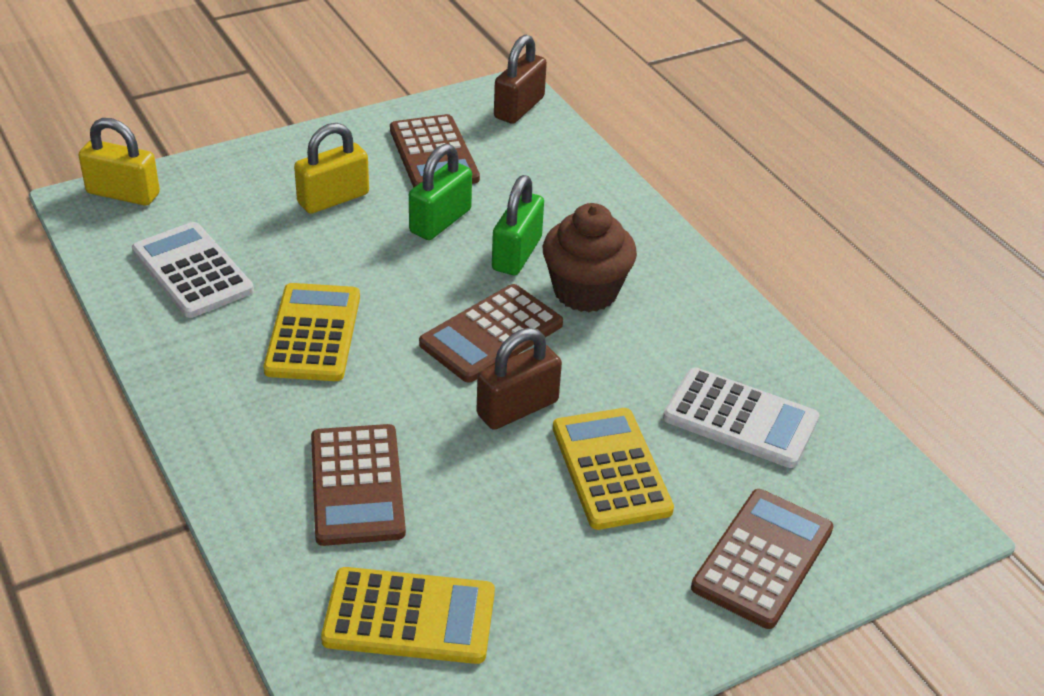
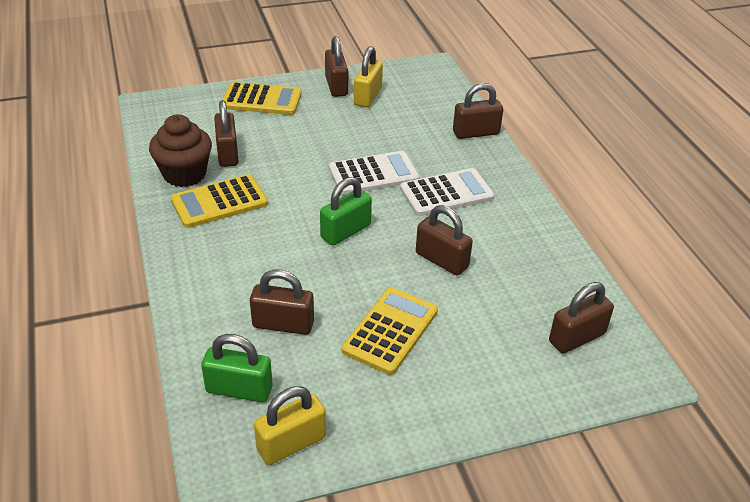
brown calculator: [311,424,406,546] [390,114,480,188] [419,284,563,383] [691,489,833,629] = 4 -> none = 0
brown padlock: [476,328,562,430] [494,34,547,124] = 2 -> [214,100,239,167] [250,269,314,335] [325,36,348,97] [416,205,473,276] [453,83,503,139] [549,282,614,354] = 6

